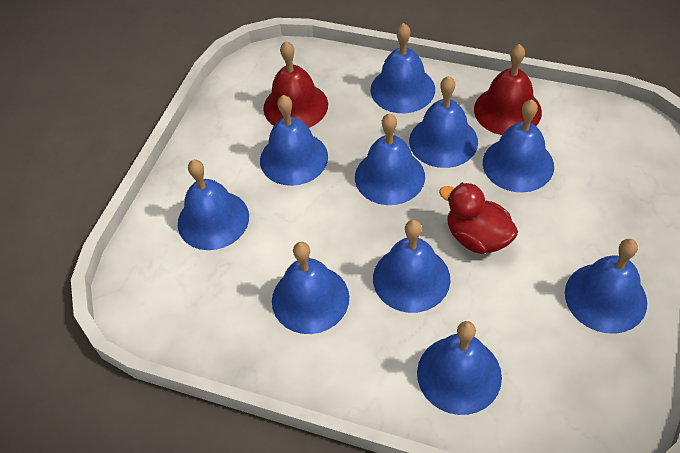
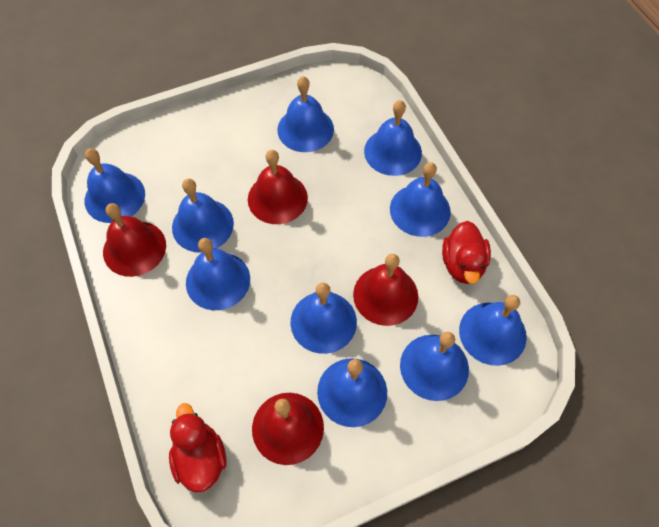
red bell: [263,41,328,128] [474,44,542,135] = 2 -> [103,203,166,277] [248,150,308,224] [252,393,324,465] [353,254,418,326] = 4
red duck: [439,183,518,254] = 1 -> [169,403,227,493] [442,221,491,284] = 2

